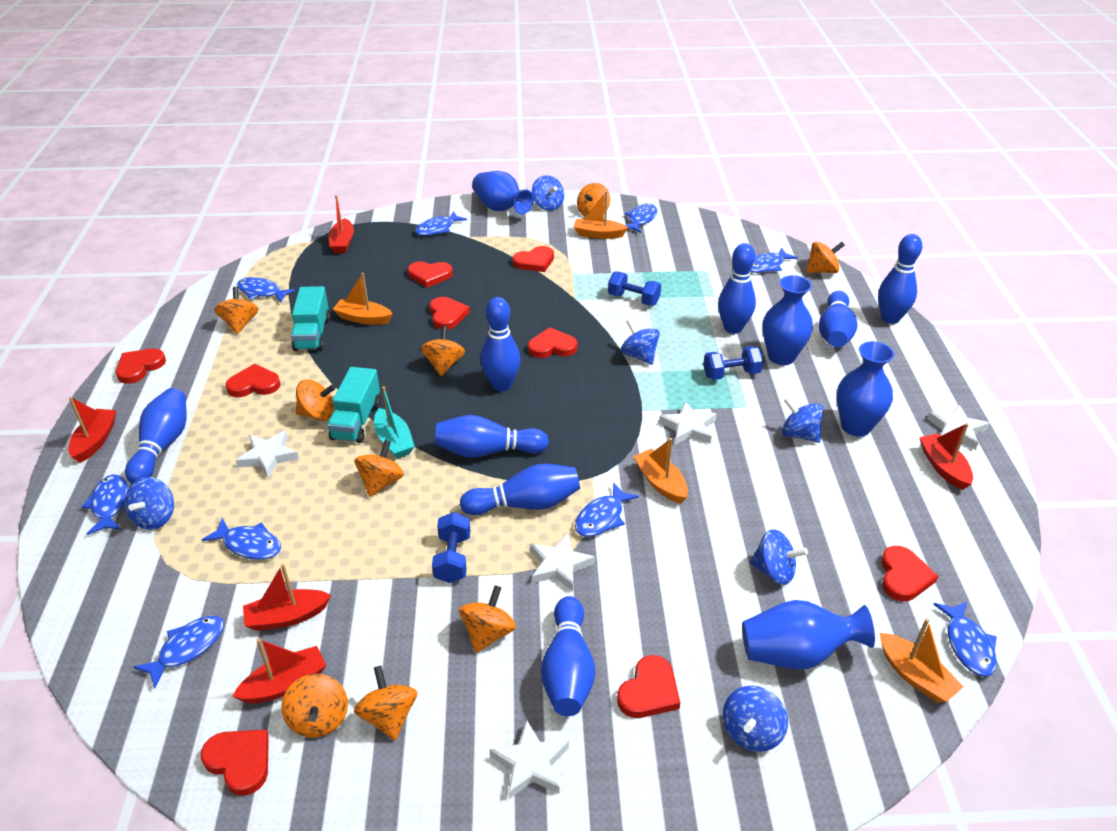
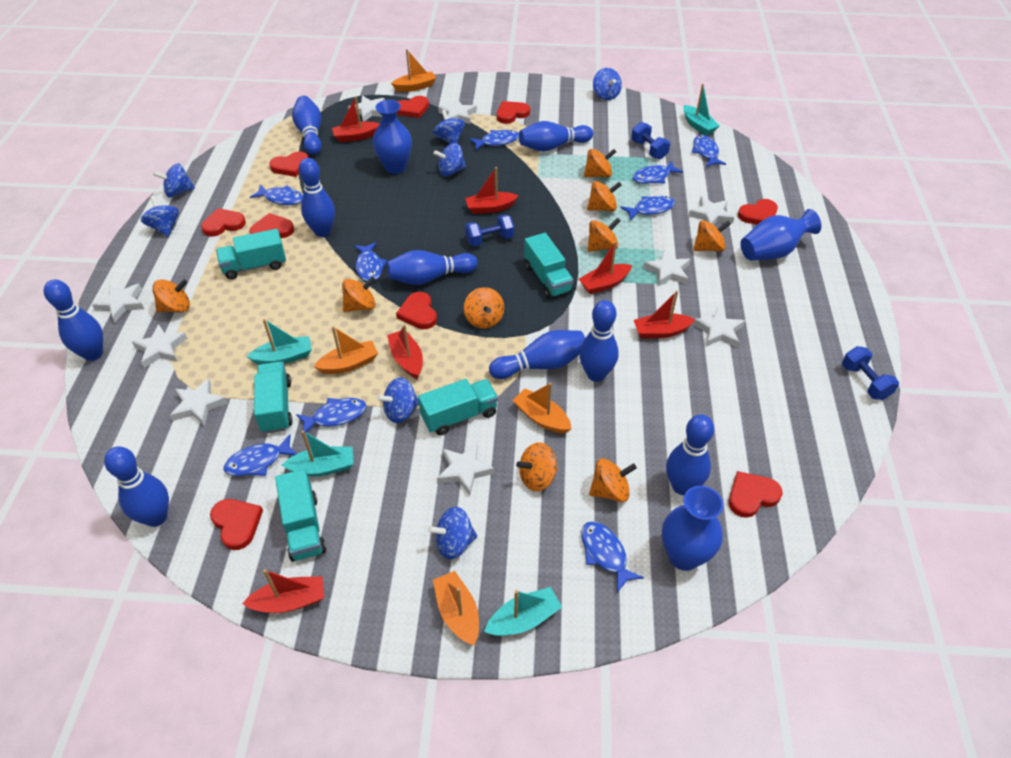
blue bowling pin: [125,388,187,484] [435,415,549,458] [460,464,580,515] [481,297,521,391] [541,596,595,716] [718,243,756,334] [819,291,857,347] [878,234,922,324] = 8 -> [44,279,103,361] [104,447,169,527] [292,96,322,155] [299,158,335,237] [387,250,478,285] [489,330,585,379] [519,121,593,152] [579,300,619,382] [666,414,714,495] = 9
blue spinning top: [125,477,174,530] [532,175,564,211] [621,319,660,365] [723,686,788,752] [750,529,808,585] [782,397,823,443] = 6 -> [141,196,179,237] [153,163,195,198] [377,378,419,423] [428,507,477,559] [433,110,465,144] [434,143,466,176] [593,68,622,100] = 7
blue vase: [472,171,534,214] [742,600,875,669] [762,275,813,365] [837,341,895,437] = 4 -> [373,100,412,174] [662,486,723,571] [741,209,821,260] = 3
red boat: [69,397,117,463] [232,638,326,703] [243,564,331,631] [329,195,354,253] [919,423,973,490] = 5 -> [242,569,324,613] [332,96,380,142] [387,324,423,379] [465,167,519,214] [579,241,632,294] [634,291,695,339] = 6
turquoise boat: [374,387,415,458] = 1 -> [246,319,312,365] [282,430,354,476] [484,587,562,636] [683,84,719,135] = 4
turquoise truck: [291,286,331,351] [327,367,380,443] = 2 -> [216,229,286,280] [254,362,293,434] [275,469,326,562] [418,379,498,435] [524,233,573,299] = 5
white star: [236,430,299,478] [489,720,569,799] [530,533,595,591] [659,401,717,445] [927,405,990,450] = 5 -> [92,283,144,322] [132,324,187,368] [170,378,228,426] [348,95,385,121] [437,443,495,496] [438,99,477,124] [643,250,690,286] [688,196,734,225] [693,307,745,348] = 9

